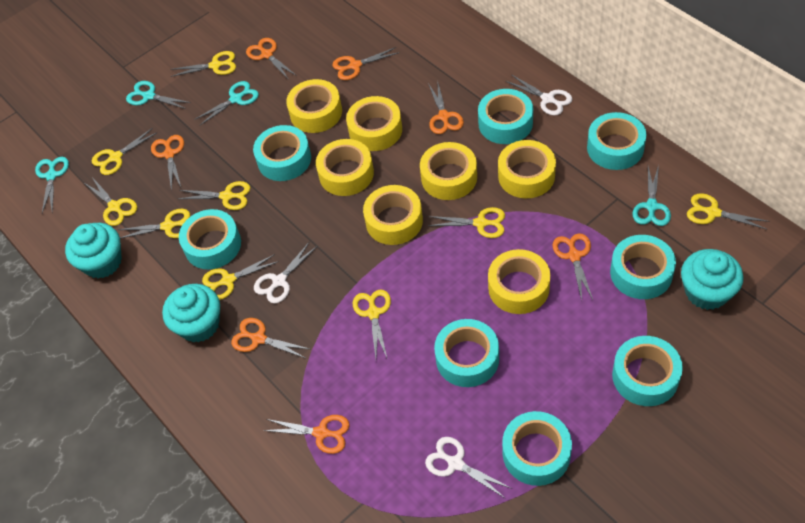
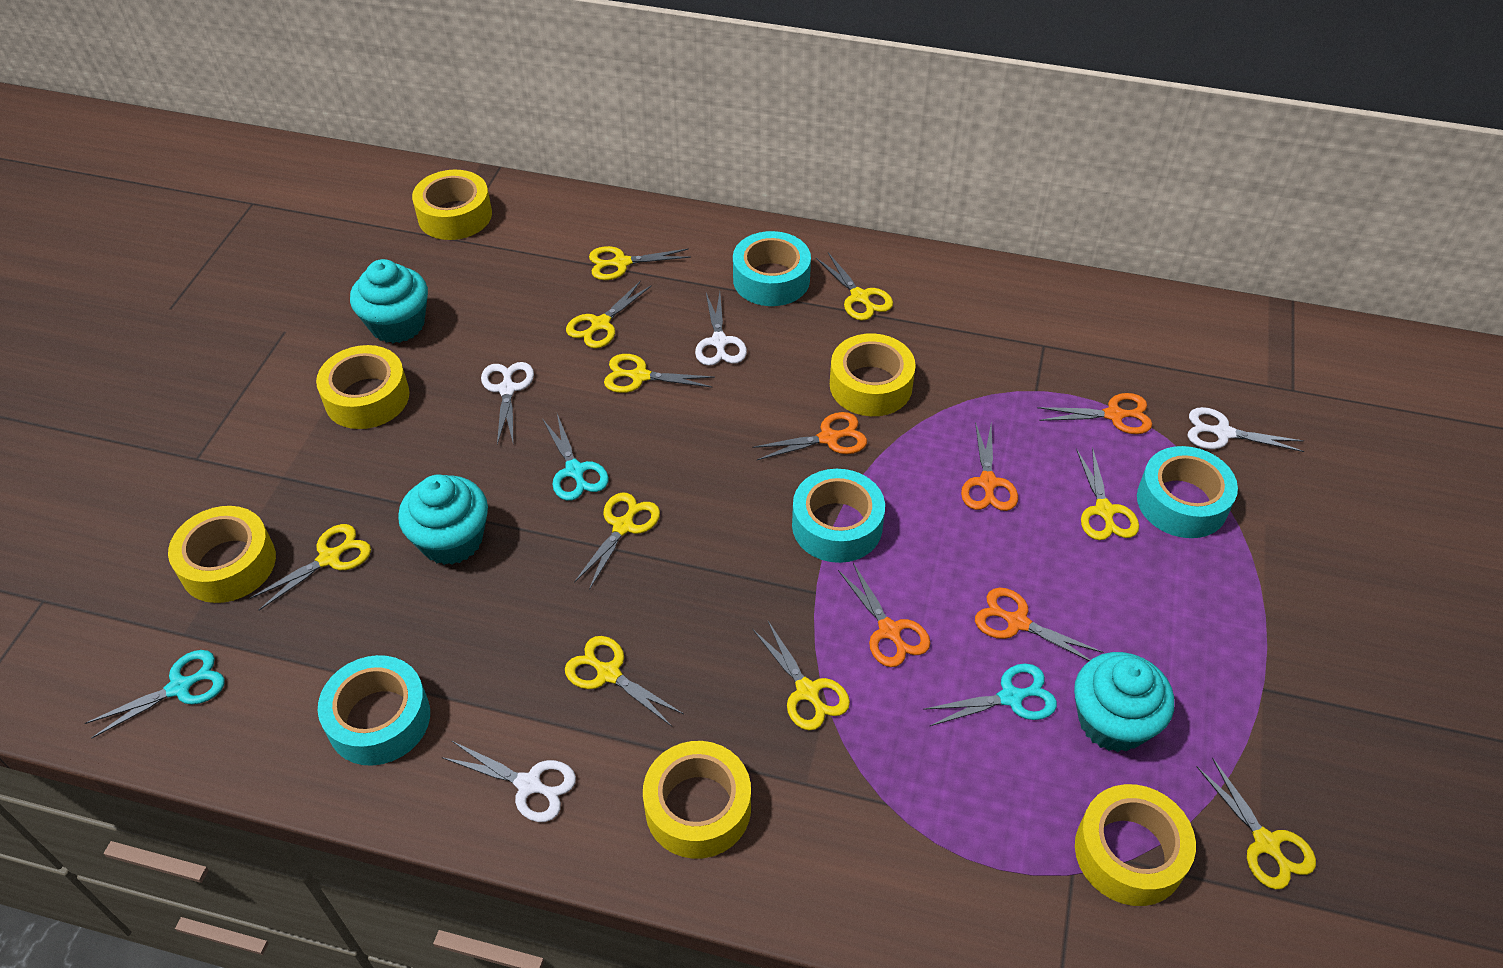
orange scissors: [151,135,184,191] [231,318,310,358] [246,38,297,80] [263,415,350,454] [333,47,400,80] [428,83,464,134] [552,233,593,300] = 7 -> [752,412,867,460] [838,563,930,667] [961,422,1018,511] [975,588,1104,661] [1037,393,1152,434] = 5
turquoise scissors: [35,157,69,213] [126,81,191,109] [194,81,259,126] [632,165,671,226] = 4 -> [85,650,225,739] [542,414,609,501] [923,663,1057,726] = 3
turquoise tape: [179,209,241,269] [253,125,311,181] [434,319,499,387] [478,89,533,144] [502,411,572,486] [587,112,646,170] [610,235,676,299] [612,336,683,406] = 8 -> [318,655,430,766] [733,231,811,306] [792,469,885,563] [1137,446,1238,538] = 4
white scissors: [254,241,317,303] [425,437,512,499] [506,74,572,116] = 3 -> [442,741,576,822] [481,362,534,445] [695,292,747,366] [1188,407,1305,452] = 4
yellow scissors: [84,177,137,226] [92,128,158,175] [118,209,190,238] [170,51,236,77] [178,181,250,210] [202,254,279,300] [353,290,391,358] [428,207,505,238] [687,193,769,230] = 9 -> [249,524,371,610] [565,636,684,726] [566,281,652,348] [574,493,660,590] [589,246,691,280] [604,354,715,393] [753,621,850,730] [816,253,893,321] [1076,447,1139,540] [1197,758,1316,889] = 10
yellow tape: [286,79,342,133] [316,139,374,196] [346,96,402,151] [363,185,423,245] [420,142,477,200] [488,249,550,314] [498,140,556,198] = 7 -> [168,506,276,603] [316,345,409,429] [412,170,492,240] [643,741,751,859] [830,333,916,416] [1075,784,1196,906] = 6

